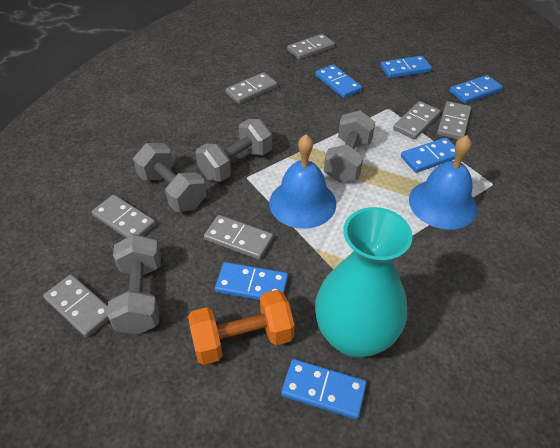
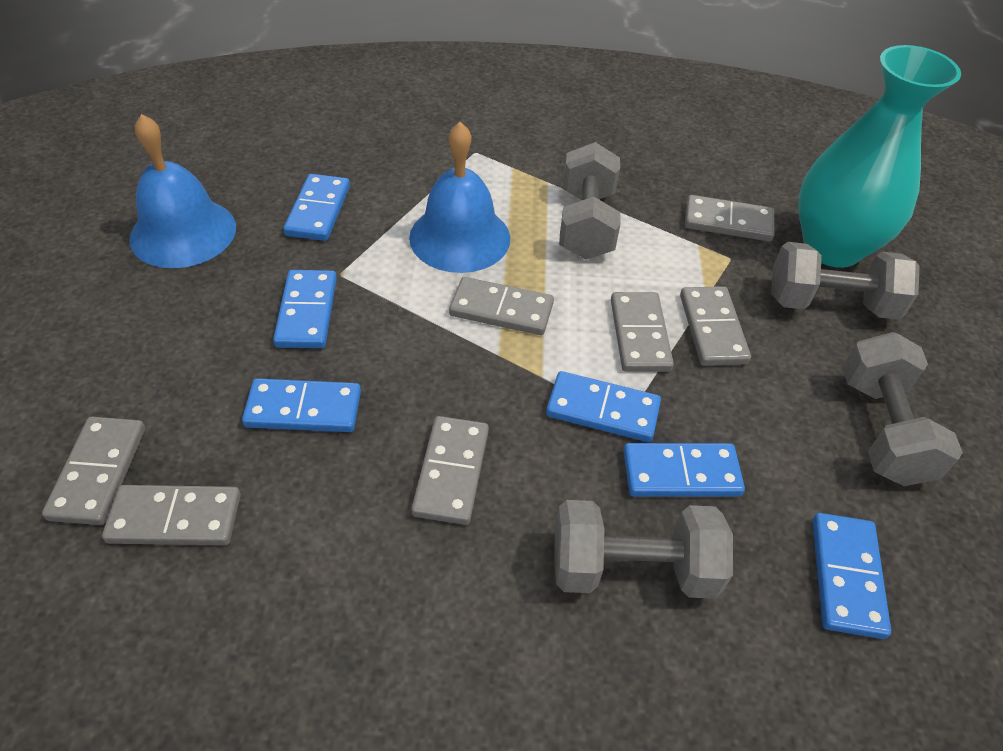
orange dumbbell: [188,290,295,365] = 1 -> none = 0

